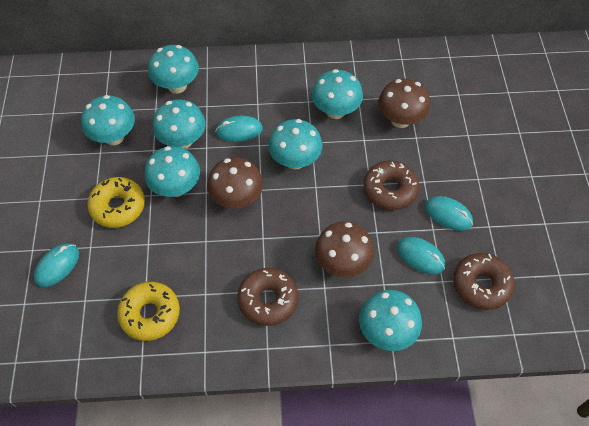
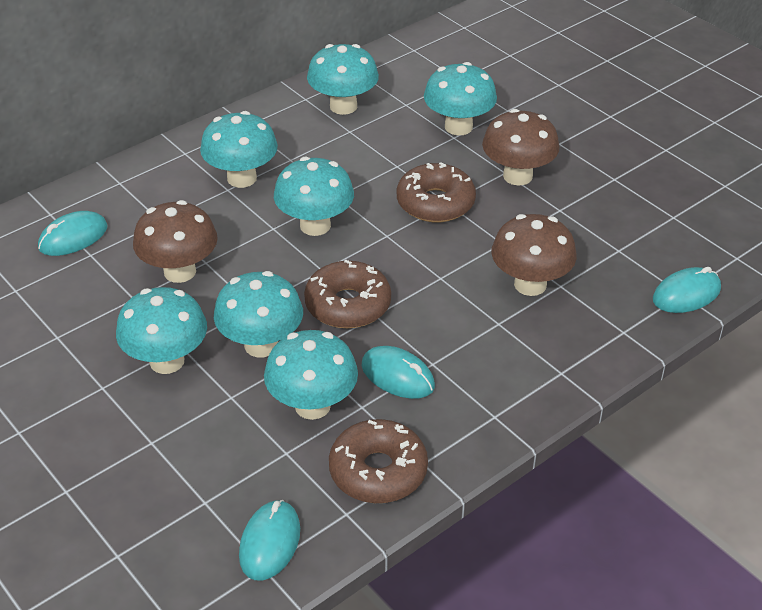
yellow donut: [87,177,145,228] [117,282,180,341] = 2 -> none = 0

